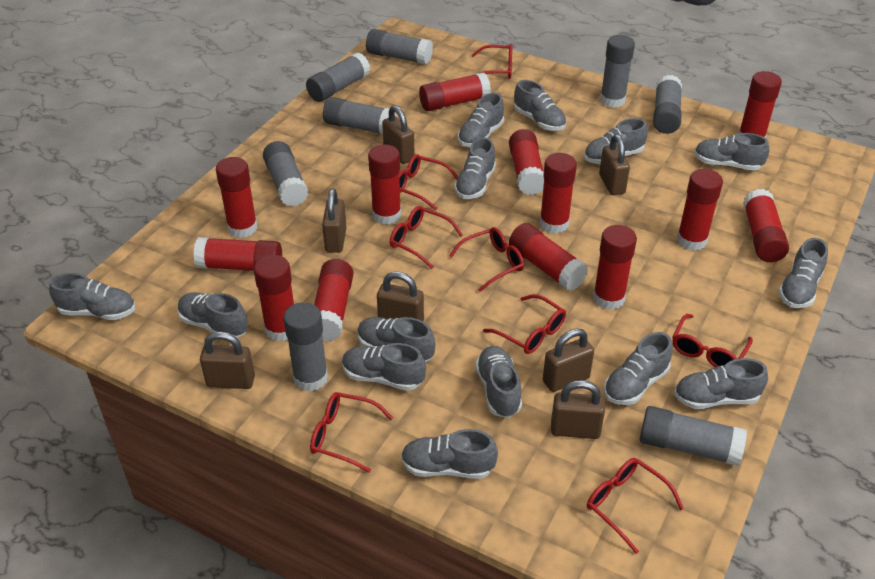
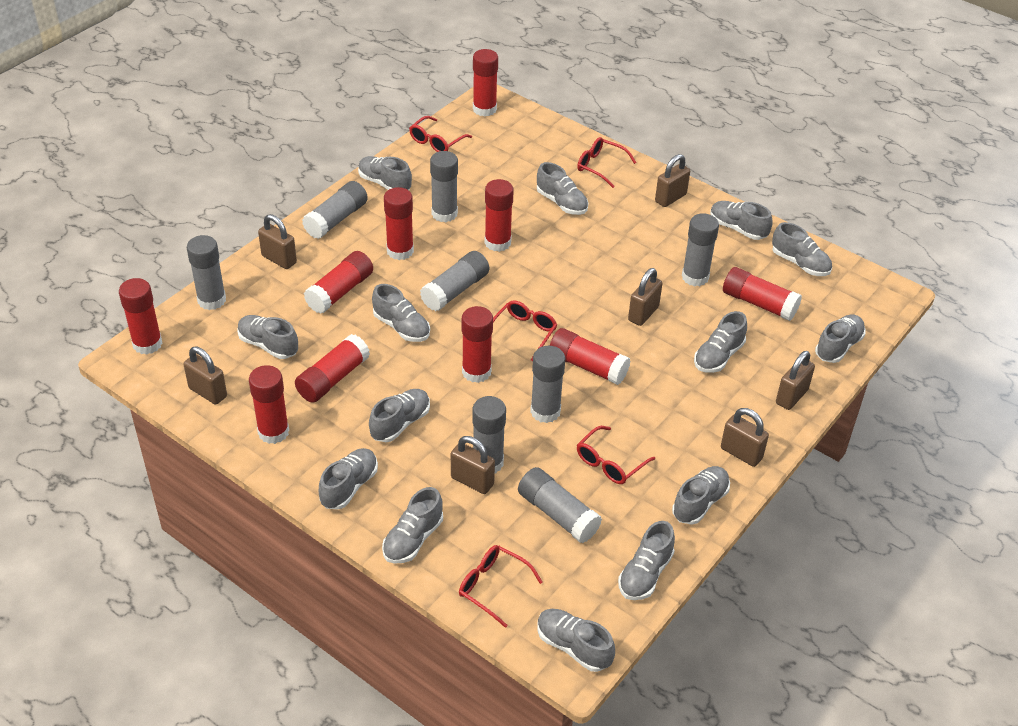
red glasses: [310,392,393,472] [390,206,463,269] [399,154,458,210] [449,227,524,292] [472,44,512,79] [483,294,566,354] [587,458,684,554] [672,314,753,367] = 8 -> [409,116,472,152] [459,545,542,628] [493,301,557,361] [577,137,637,188] [577,426,655,484] = 5
red glue stick: [193,237,282,271] [216,157,257,238] [254,255,294,341] [314,259,353,342] [368,144,401,225] [419,72,491,111] [509,129,544,195] [509,223,588,291] [540,153,577,234] [593,225,637,310] [677,169,723,251] [738,71,782,138] [743,189,789,262] = 13 -> [119,278,162,355] [249,365,289,444] [295,334,370,403] [304,251,373,314] [384,187,414,260] [462,306,493,383] [473,49,498,117] [485,179,514,252] [550,328,631,385] [723,267,802,321] = 10

